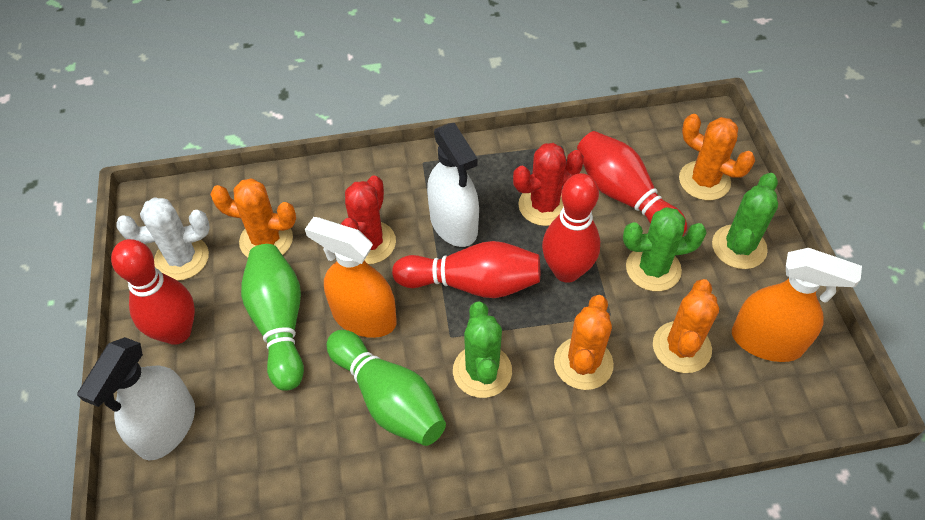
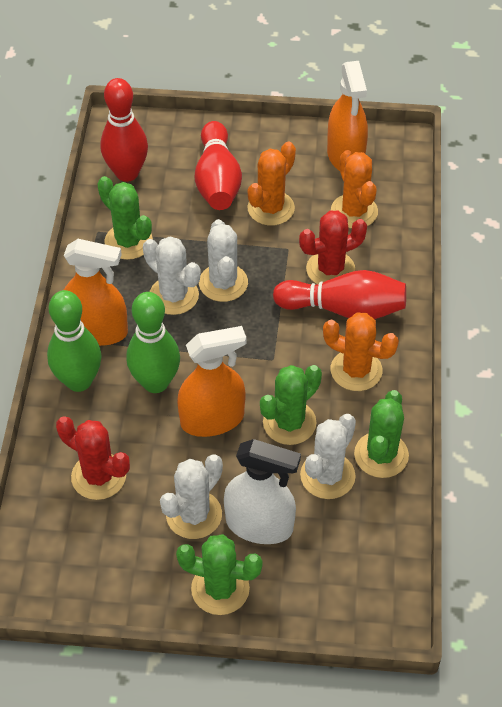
green cactus: [453,301,512,398] [623,207,707,291] [712,173,778,269] = 3 -> [97,176,153,260] [176,534,263,615] [260,365,322,445] [354,390,409,478] = 4
orange cactus: [210,178,296,257] [554,295,614,390] [653,279,719,373] [679,114,755,200] = 4 -> [248,142,296,226] [323,312,399,391] [331,150,378,229] = 3
orange spray bottle: [305,217,397,338] [732,248,862,362] = 2 -> [64,239,128,346] [177,326,246,437] [327,61,368,171] = 3
red bowling pin: [111,239,195,345] [392,241,540,298] [542,173,600,283] [577,131,687,235] = 4 -> [101,78,148,182] [195,121,242,210] [273,270,406,319] = 3
white cactus: [116,197,210,281] = 1 -> [143,236,201,315] [160,454,223,539] [199,219,248,302] [300,414,356,499] = 4
white spray bottle: [77,337,195,461] [427,123,479,247] = 2 -> [224,439,301,544] = 1

